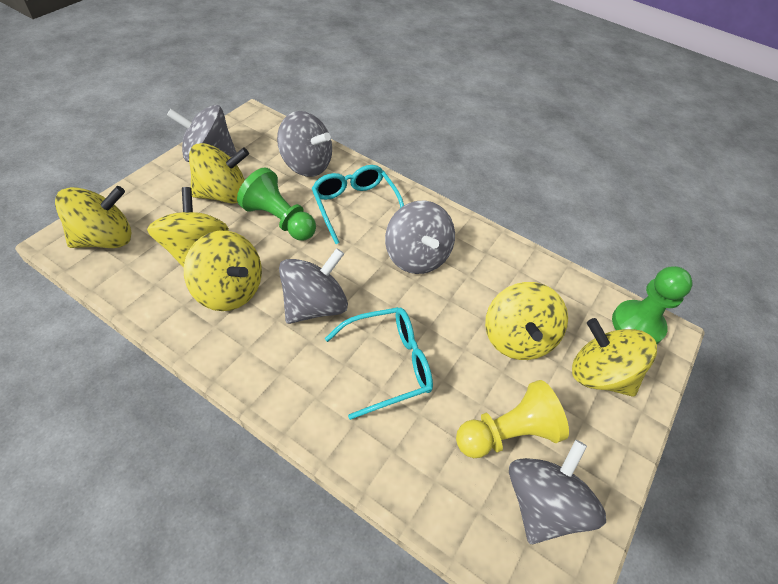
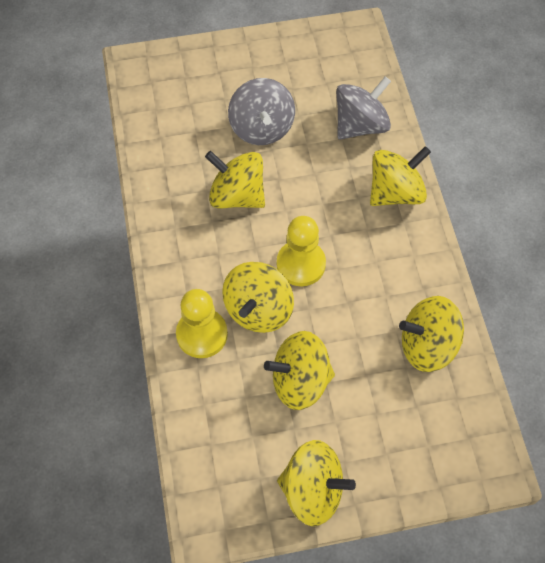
green pawn: [237,168,316,240] [612,266,693,344] = 2 -> none = 0
grey spinning top: [167,105,237,162] [277,111,332,177] [279,248,348,324] [385,201,455,274] [509,440,606,544] = 5 -> [228,78,295,145] [336,76,391,139] = 2
turquoise glasses: [312,165,404,244] [325,307,433,420] = 2 -> none = 0
yellow pawn: [456,380,569,458] = 1 -> [176,289,228,358] [277,216,326,286] = 2

